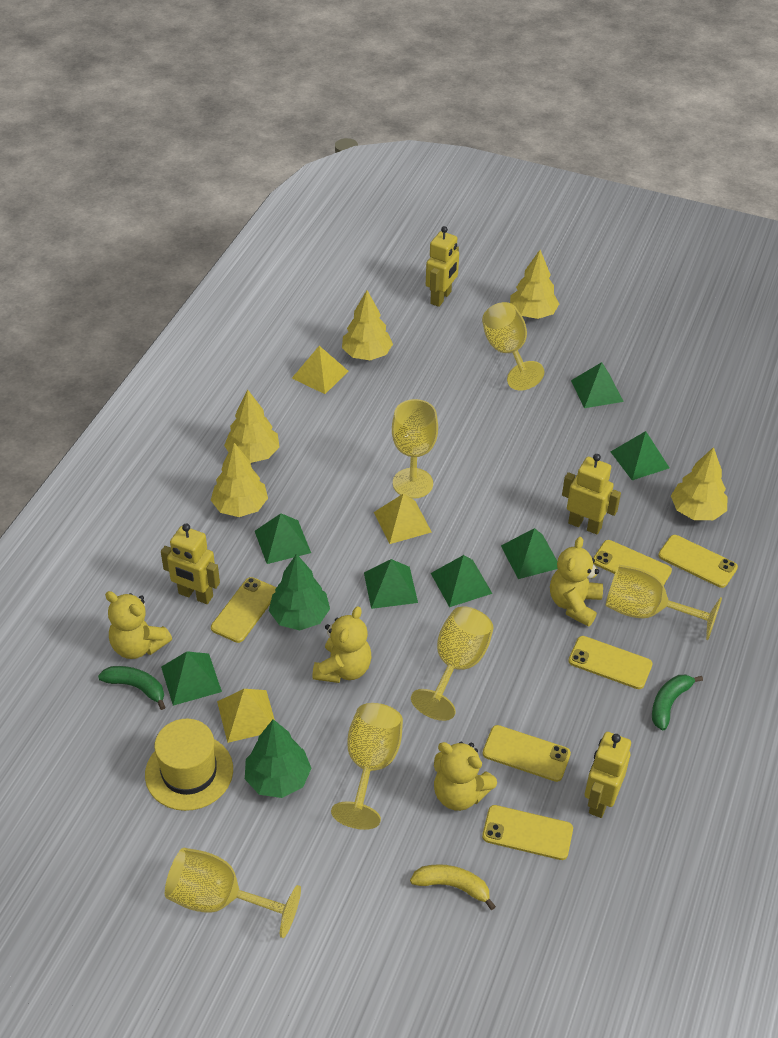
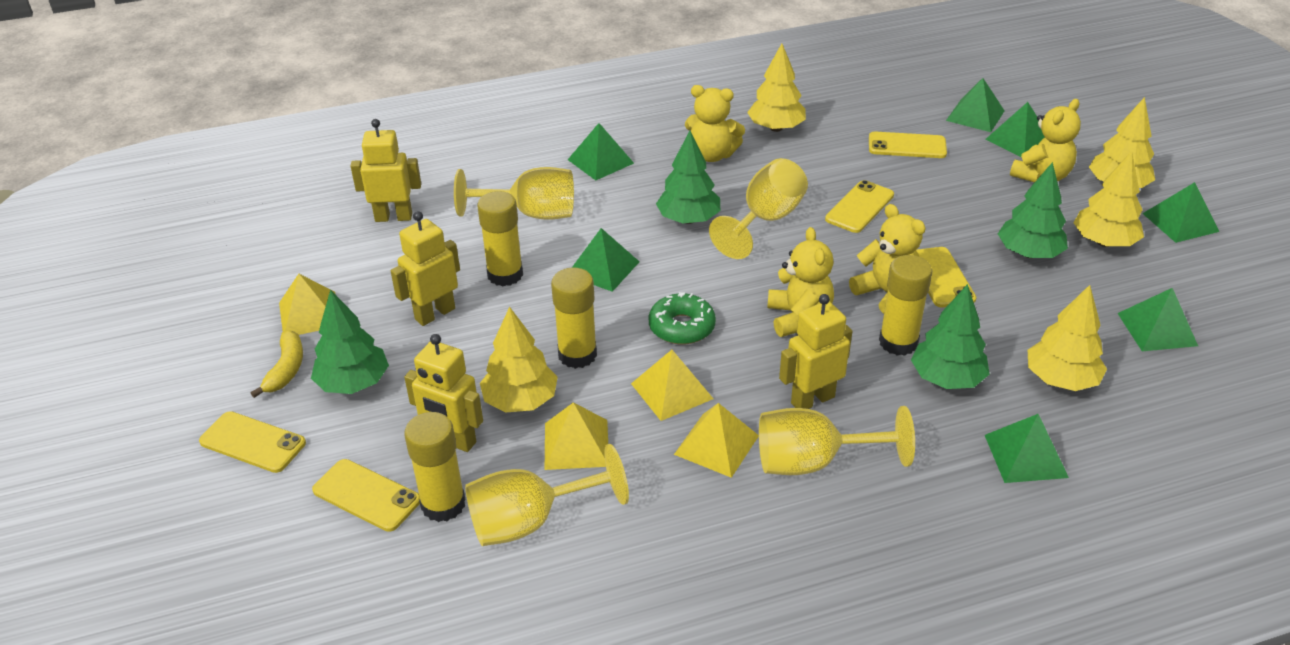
green banana: [98,666,165,710] [652,675,703,730] = 2 -> none = 0
green donut: none = 0 -> [649,292,716,345] = 1
green tree: [245,719,312,798] [269,553,330,631] = 2 -> [311,290,389,394] [656,131,720,224] [911,284,990,389] [998,162,1068,258] = 4
yellow glue stick: none = 0 -> [404,412,466,522] [477,191,523,286] [551,268,597,369] [879,255,932,356] = 4
yellow goblet: [165,848,301,938] [331,703,403,830] [392,399,438,499] [411,606,494,721] [482,302,544,390] [605,565,722,640] = 6 -> [454,167,574,220] [465,444,629,546] [709,158,808,259] [759,406,915,475] = 4
yellow hat: [145,719,233,811] = 1 -> none = 0
yellow phone: [211,577,276,643] [482,805,573,860] [483,725,571,782] [568,636,653,689] [593,540,672,585] [658,535,738,588] = 6 -> [199,411,306,473] [312,459,420,532] [825,180,894,233] [869,131,947,158] [916,247,977,307] = 5
yellow pyramid: [217,689,275,743] [292,346,348,394] [374,493,432,544] = 3 -> [279,274,336,335] [545,402,608,470] [631,350,713,421] [674,403,759,478] = 4

